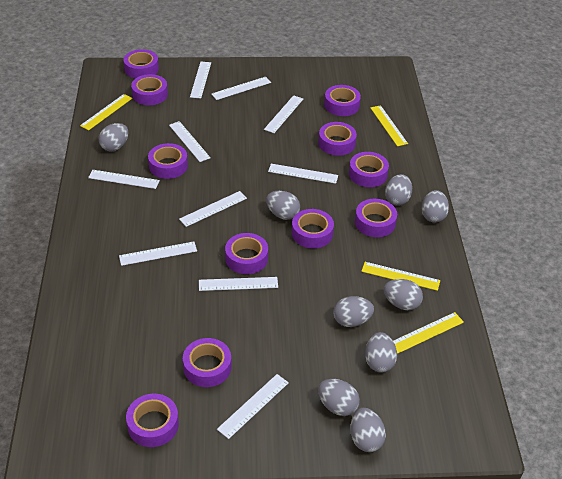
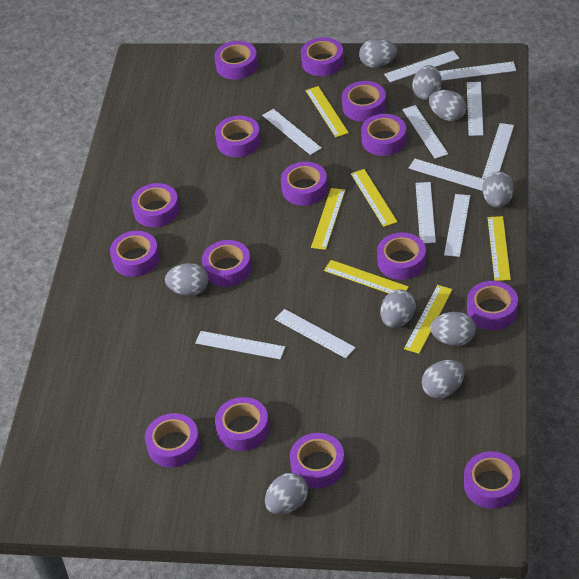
purple tape: [123,49,159,78] [126,394,179,447] [131,74,168,105] [148,143,188,179] [183,338,232,387] [225,233,268,274] [292,209,334,248] [318,122,357,156] [324,85,361,116] [349,152,389,187] [355,199,397,237] = 11 -> [110,231,160,277] [131,183,180,227] [145,413,200,468] [202,240,252,287] [214,41,258,80] [215,116,261,157] [215,397,270,451] [281,162,328,206] [290,433,345,489] [301,37,344,76] [342,81,386,122] [361,114,407,156] [377,232,426,280] [464,451,520,509] [467,281,518,330] = 15
white ruler: [88,170,160,189] [119,242,197,266] [169,121,211,162] [179,191,247,227] [190,62,211,98] [199,277,278,291] [211,77,271,100] [217,374,289,439] [264,95,303,133] [268,164,338,184] = 10 -> [195,331,285,359] [262,109,322,155] [275,309,356,358] [384,51,459,82] [402,105,448,159] [409,159,485,191] [415,182,436,243] [439,61,516,81] [444,194,470,257] [467,82,483,136] [482,123,514,179] = 11
yellow ruler: [80,94,132,130] [361,262,440,291] [370,105,408,146] [393,312,464,354] = 4 -> [306,86,349,138] [311,188,345,250] [324,260,409,293] [351,169,397,227] [404,285,453,354] [488,216,511,281] = 6

